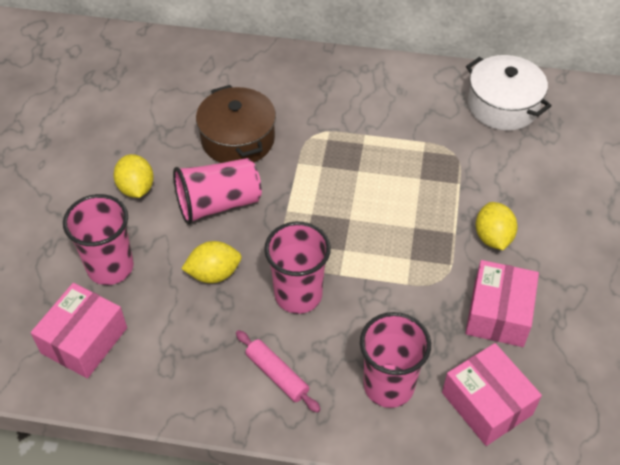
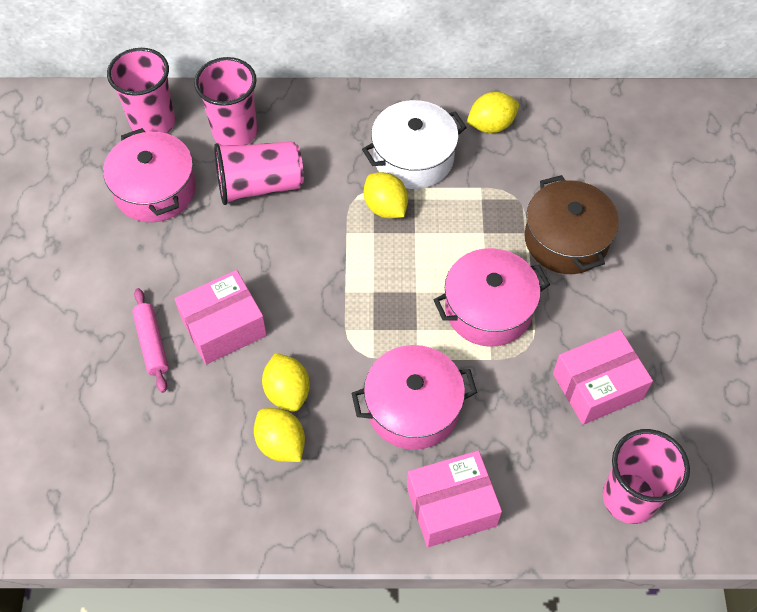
pink pot: none = 0 -> [103,128,196,222] [351,345,477,450] [433,248,550,347] = 3
yellow lemon: [113,154,154,198] [181,241,242,283] [476,202,518,250] = 3 -> [254,408,305,462] [262,353,310,412] [364,172,408,218] [467,92,519,133] = 4

